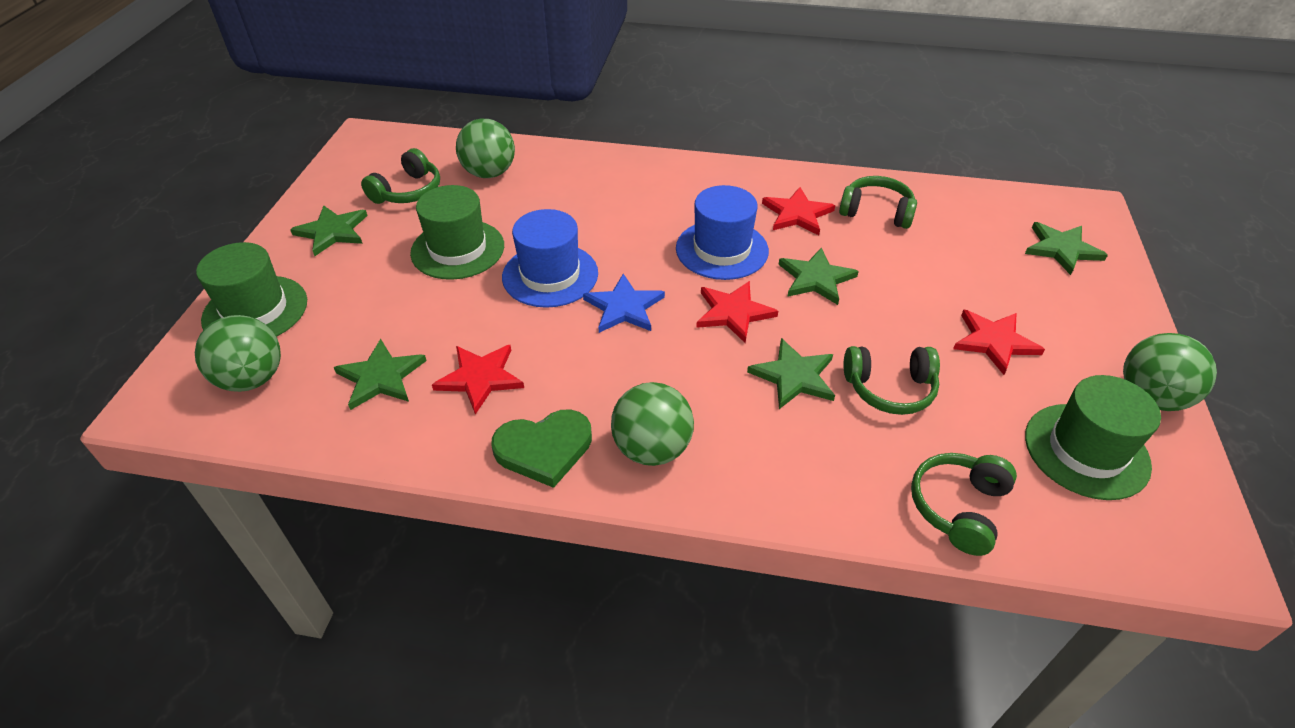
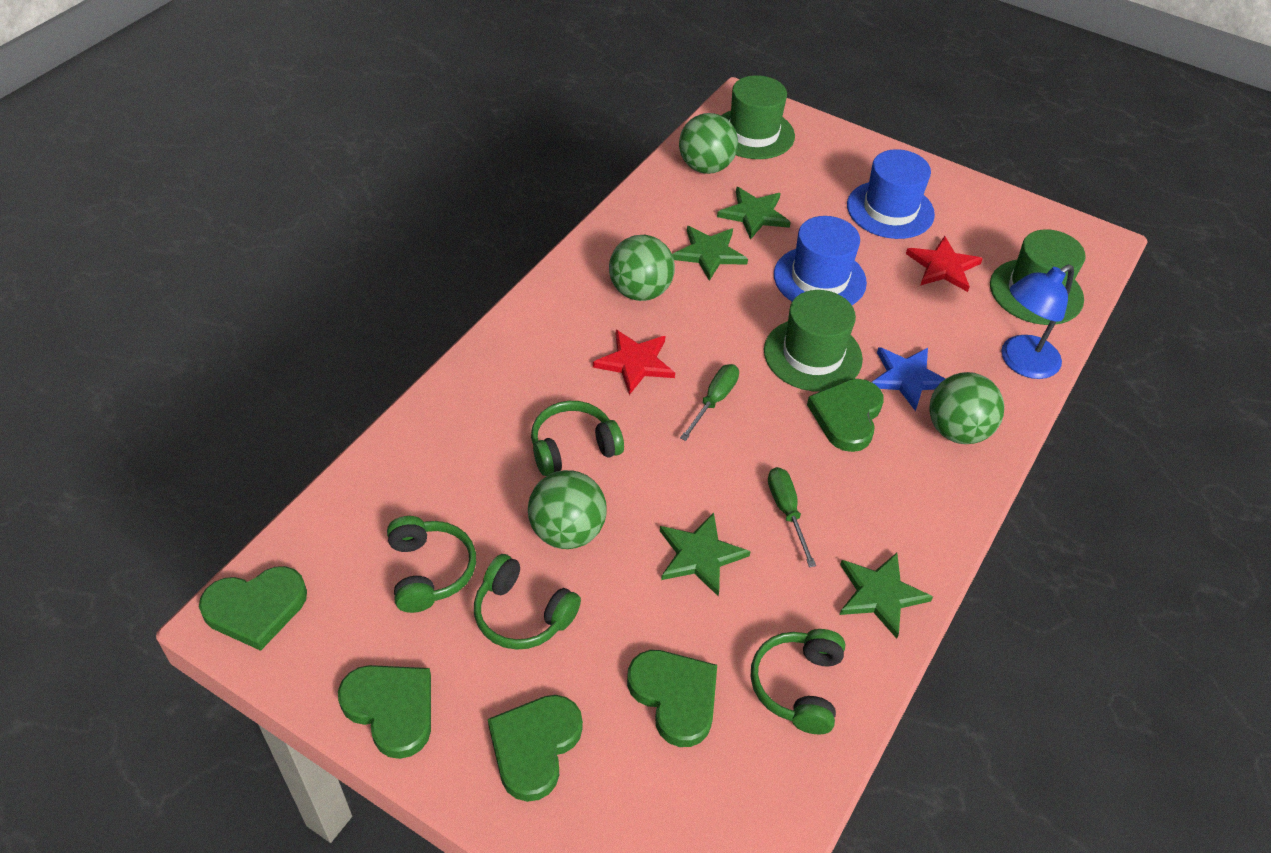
blue lamp: none = 0 -> [1001,264,1074,379] = 1
green heart: [491,409,592,488] = 1 -> [199,566,307,651] [338,665,431,759] [488,695,583,802] [627,650,717,747] [807,379,884,452] = 5
green screwdriver: none = 0 -> [680,364,739,441] [768,467,816,567] = 2
green star: [290,205,367,256] [334,339,427,410] [747,338,835,409] [778,247,859,305] [1025,222,1108,275] = 5 -> [660,512,751,596] [672,226,748,281] [717,187,791,240] [839,553,933,639] = 4
red star: [432,345,524,414] [696,281,778,343] [762,187,835,235] [953,310,1045,375] = 4 -> [593,330,675,395] [906,236,983,292] = 2

